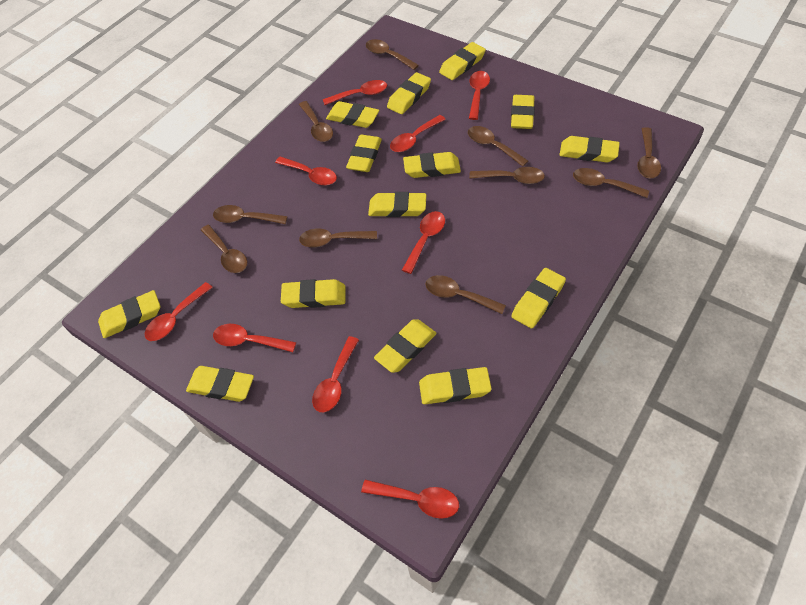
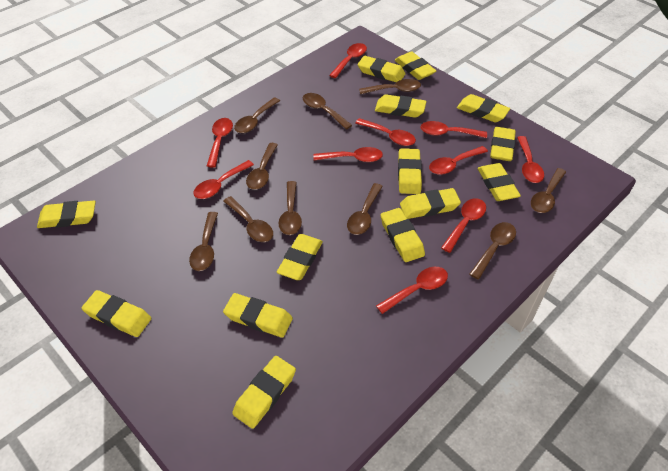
red spoon: [145,282,213,341] [213,324,296,352] [275,157,337,185] [312,336,359,413] [323,80,387,105] [361,480,459,519] [390,115,446,152] [402,211,445,274] [469,71,490,120] = 9 -> [193,160,254,199] [207,118,233,168] [314,147,383,162] [329,43,367,78] [355,118,416,146] [376,267,448,314] [420,121,487,138] [429,146,488,175] [441,198,486,253] [517,136,544,183] = 10

